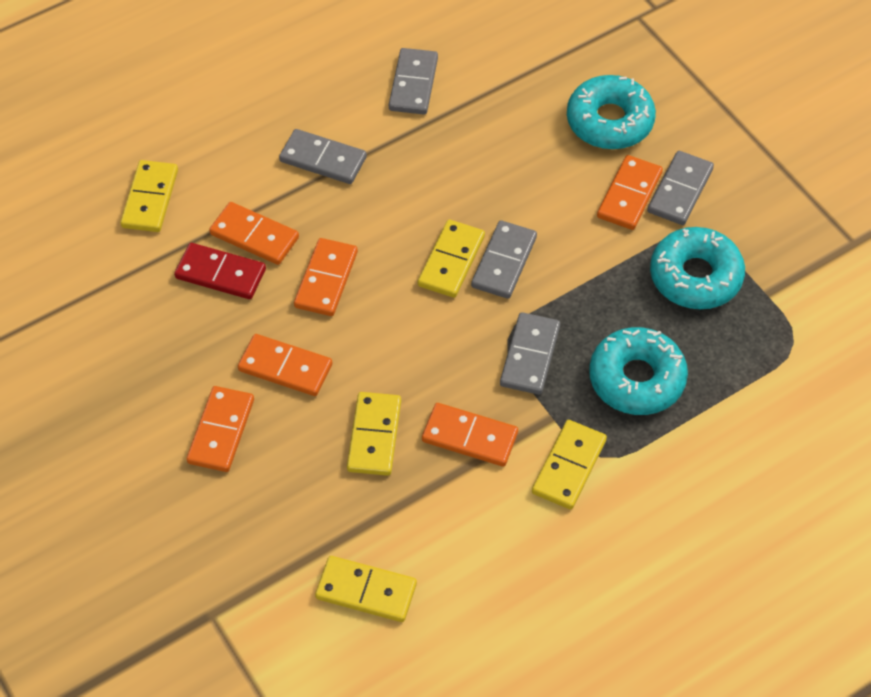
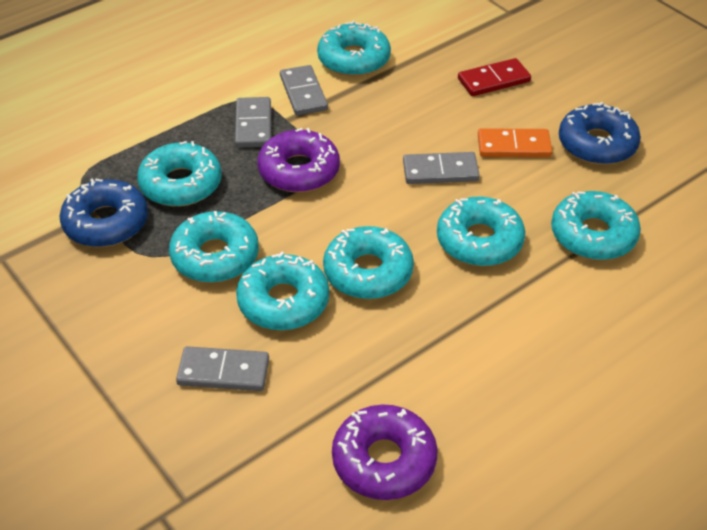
blue donut: none = 0 -> [60,179,148,247] [559,102,641,165] = 2
grey domino: [279,129,367,184] [389,48,438,115] [471,220,537,299] [500,312,560,395] [647,151,714,225] = 5 -> [176,346,269,391] [235,97,271,148] [280,65,328,115] [403,152,480,184] = 4
orange domino: [186,386,254,472] [209,202,299,265] [238,334,332,396] [294,238,358,316] [422,403,518,467] [597,155,663,230] = 6 -> [478,128,552,157] = 1
purple donut: none = 0 -> [257,128,340,193] [332,404,438,500] = 2
turquoise donut: [567,75,656,149] [589,327,688,415] [650,227,745,309] = 3 -> [137,141,222,207] [169,211,259,283] [236,252,329,330] [317,21,391,77] [323,226,414,299] [437,197,525,266] [551,191,641,260] = 7
yellow domino: [120,160,178,232] [315,556,417,622] [347,392,401,476] [418,220,485,298] [532,420,607,510] = 5 -> none = 0

